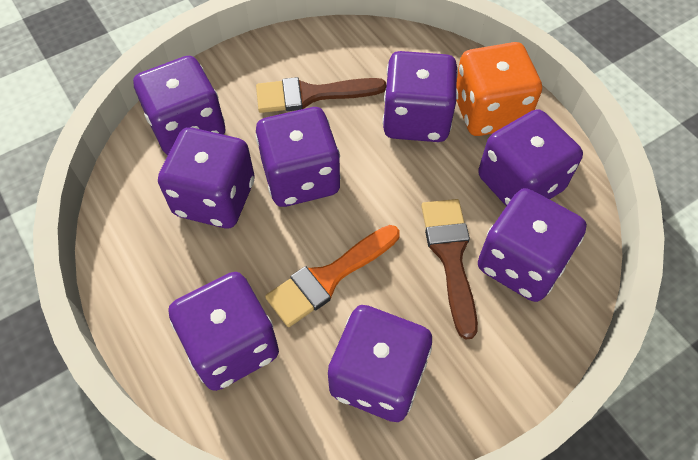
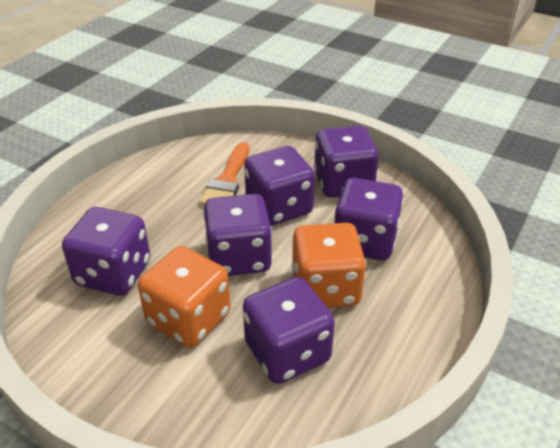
brown brush: [256,77,387,113] [421,199,478,340] = 2 -> none = 0
orange dice: [456,42,542,136] = 1 -> [138,246,230,348] [292,223,366,308] = 2
purple dice: [133,56,226,155] [158,127,255,228] [169,272,279,391] [256,107,341,207] [328,305,432,422] [382,51,458,142] [478,109,583,206] [478,188,587,302] = 8 -> [62,207,150,296] [203,194,272,276] [243,277,335,384] [244,146,315,226] [314,125,379,198] [334,178,404,261] = 6

